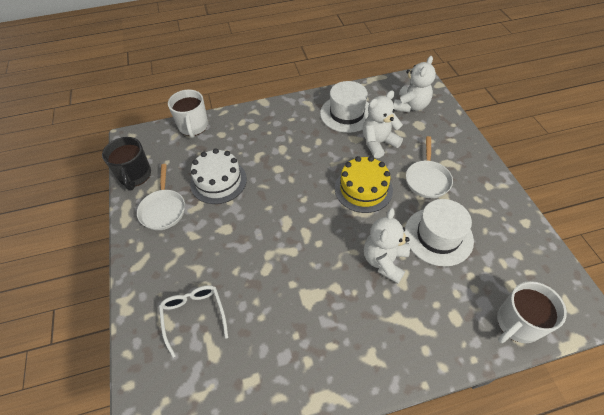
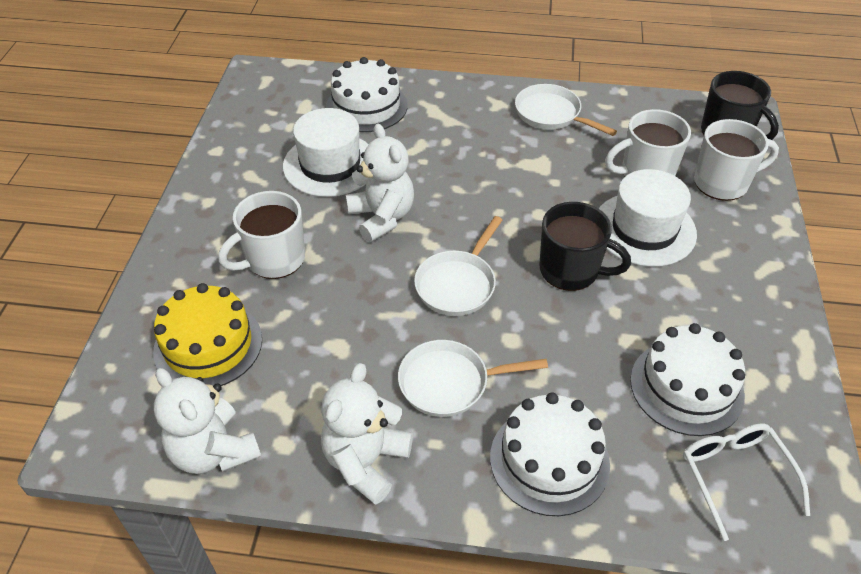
black mug: [102,137,151,191] = 1 -> [540,202,631,291] [701,71,779,140] = 2
white cake: [190,148,247,204] = 1 -> [326,57,408,132] [490,392,610,516] [630,323,745,436] = 3
white mug: [168,89,208,138] [497,281,567,343] = 2 -> [218,191,305,279] [605,109,691,177] [694,119,779,201] = 3
white pan: [137,164,185,230] [406,136,453,198] = 2 -> [398,340,548,417] [414,216,502,316] [515,84,617,136] = 3

